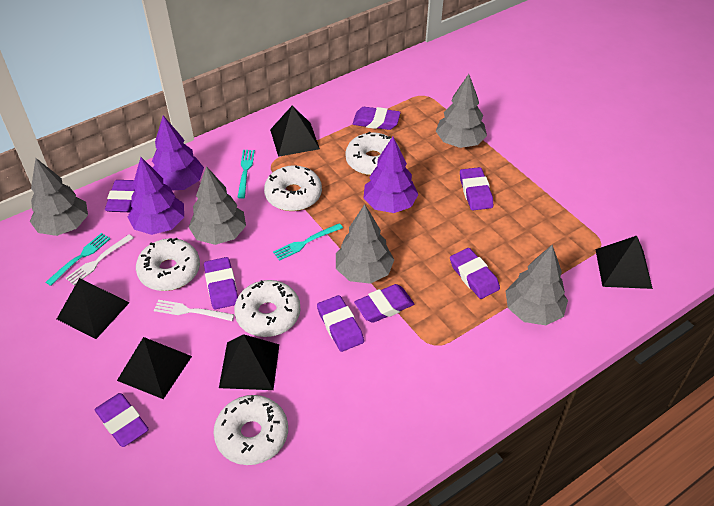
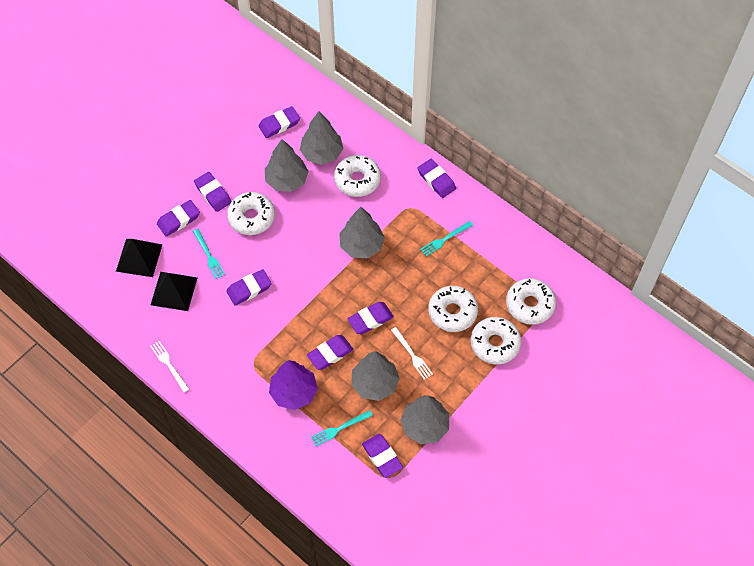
black pyramid: [57,278,130,339] [117,337,192,399] [219,334,279,390] [270,106,320,157] [595,236,653,289] = 5 -> [116,239,163,277] [151,272,197,311] = 2
purple tree: [128,157,184,235] [152,116,204,190] [363,137,419,213] = 3 -> [269,360,318,410] = 1

